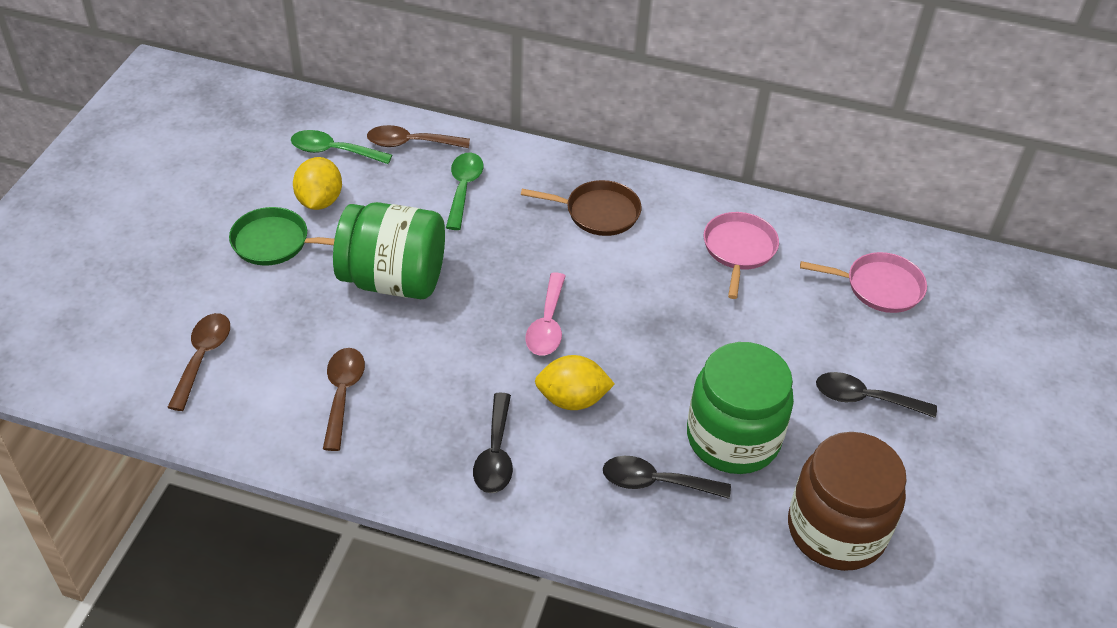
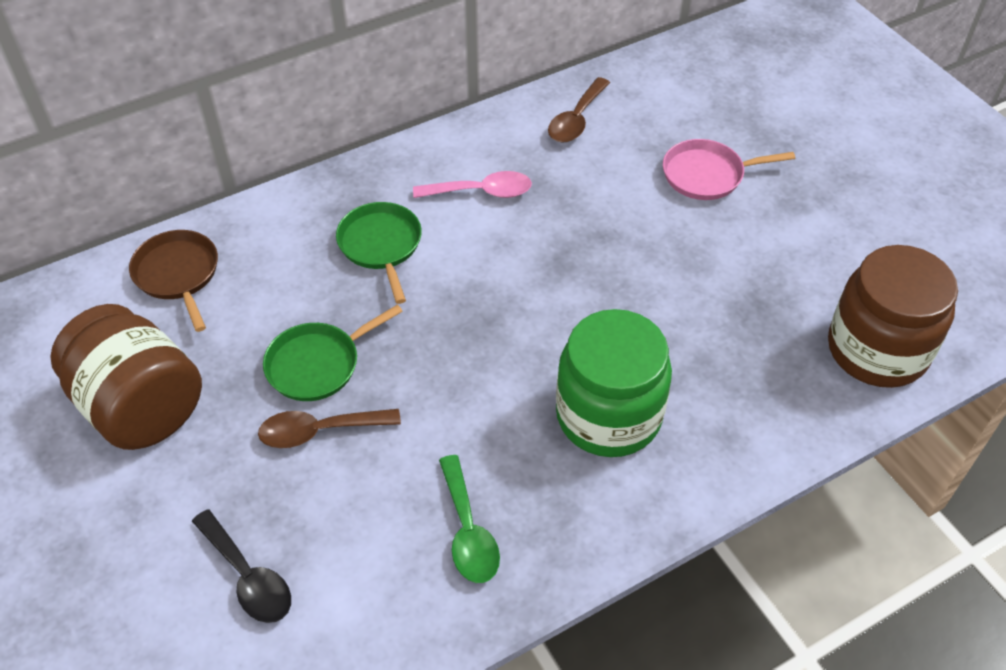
black spoon: [473,393,513,493] [603,456,731,499] [816,372,937,418] = 3 -> [192,509,291,623] = 1
brown jar: [788,432,907,571] = 1 -> [50,304,202,450] [828,245,958,388] = 2
brown spoon: [167,313,230,411] [323,348,365,451] [367,125,470,148] = 3 -> [258,409,401,448] [548,77,610,143] = 2
green jar: [333,202,445,299] [687,342,794,474] = 2 -> [556,309,672,457] = 1
green pan: [229,207,334,266] = 1 -> [263,304,403,401] [336,202,422,304] = 2
green spoon: [291,130,392,164] [446,153,484,230] = 2 -> [439,455,500,583] = 1
pink pan: [704,212,779,299] [800,252,927,313] = 2 -> [663,139,795,200] = 1
yellow lemon: [293,157,342,210] [535,355,615,410] = 2 -> none = 0

